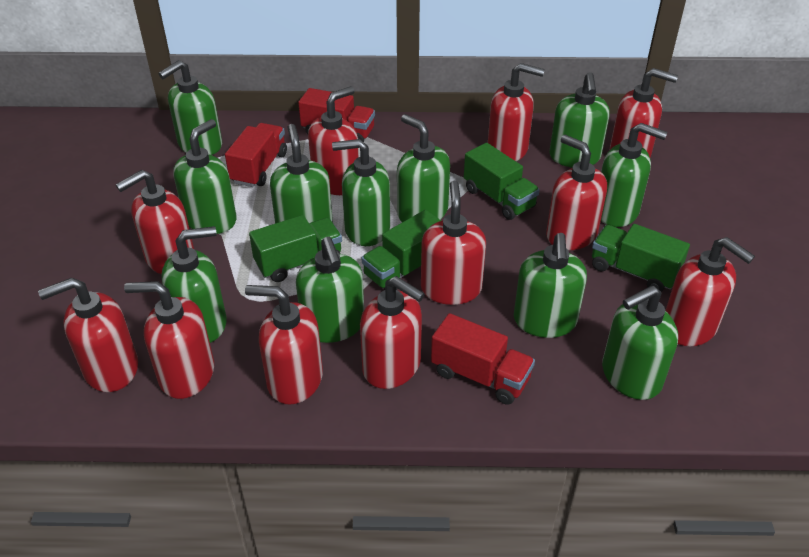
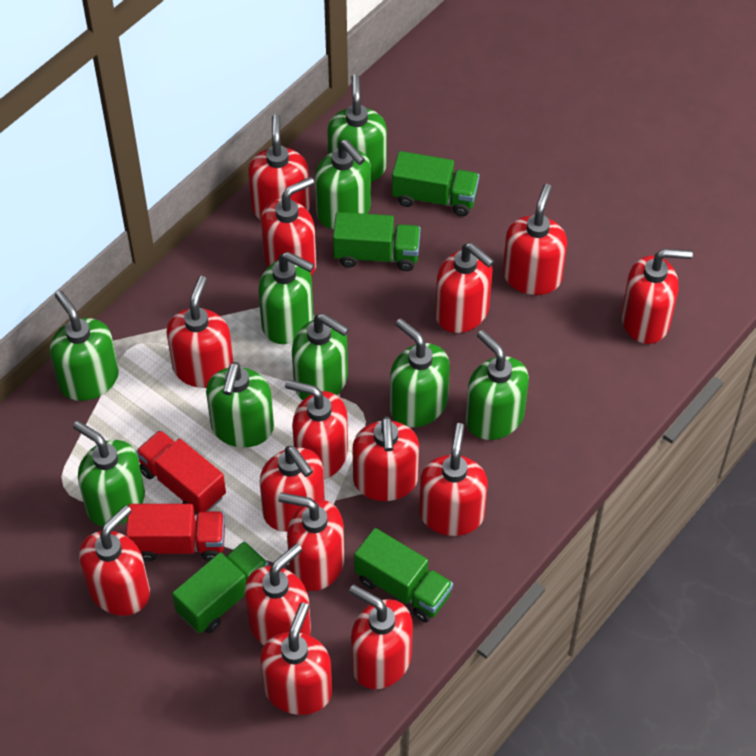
green soap dispenser: [159,60,222,155] [161,226,227,343] [173,119,237,234] [270,124,333,223] [296,237,364,343] [332,139,390,246] [397,114,450,222] [514,233,587,338] [549,72,610,167] [601,123,667,227] [602,286,678,400] = 11 -> [50,290,119,401] [73,421,145,526] [206,362,274,447] [259,252,314,344] [292,313,349,400] [315,140,371,229] [327,74,387,182] [390,318,450,427] [466,330,529,440] = 9
red soap dispenser: [38,278,138,392] [116,170,194,274] [124,281,214,399] [245,285,323,405] [308,86,359,195] [360,276,425,389] [421,181,486,305] [488,63,545,161] [546,135,607,250] [610,68,678,157] [665,237,755,346] = 11 -> [79,505,150,616] [166,276,233,388] [245,543,311,645] [248,114,310,220] [260,446,325,532] [260,602,332,715] [261,177,316,276] [278,493,345,591] [285,380,348,479] [349,585,413,689] [353,416,419,501] [419,423,488,536] [435,243,494,333] [503,184,567,295] [621,249,693,344] = 15
red truck: [225,123,287,187] [298,88,375,142] [431,313,535,405] = 3 -> [126,504,225,561] [136,430,226,515] = 2

